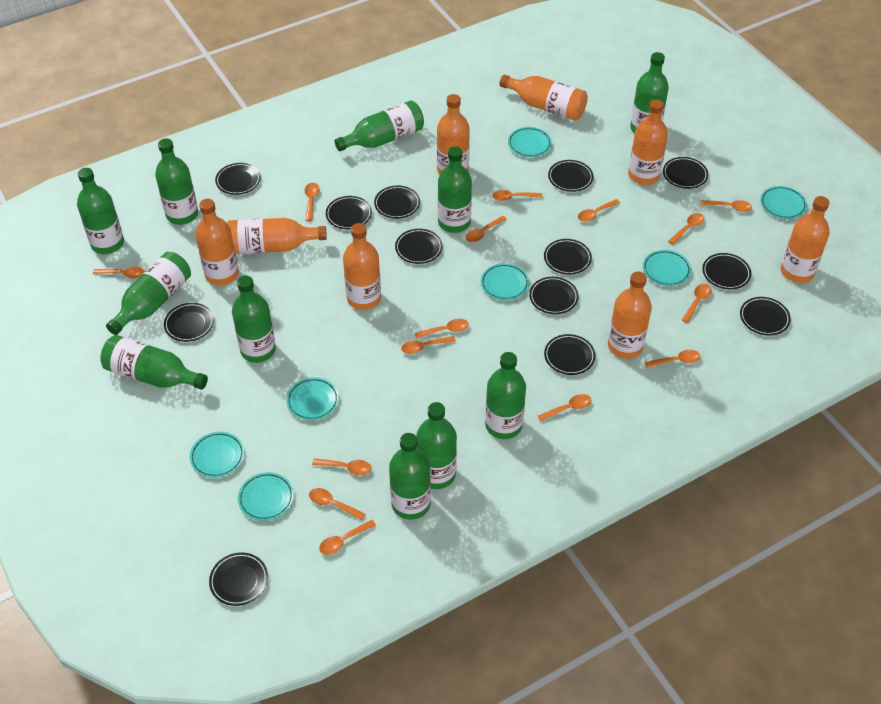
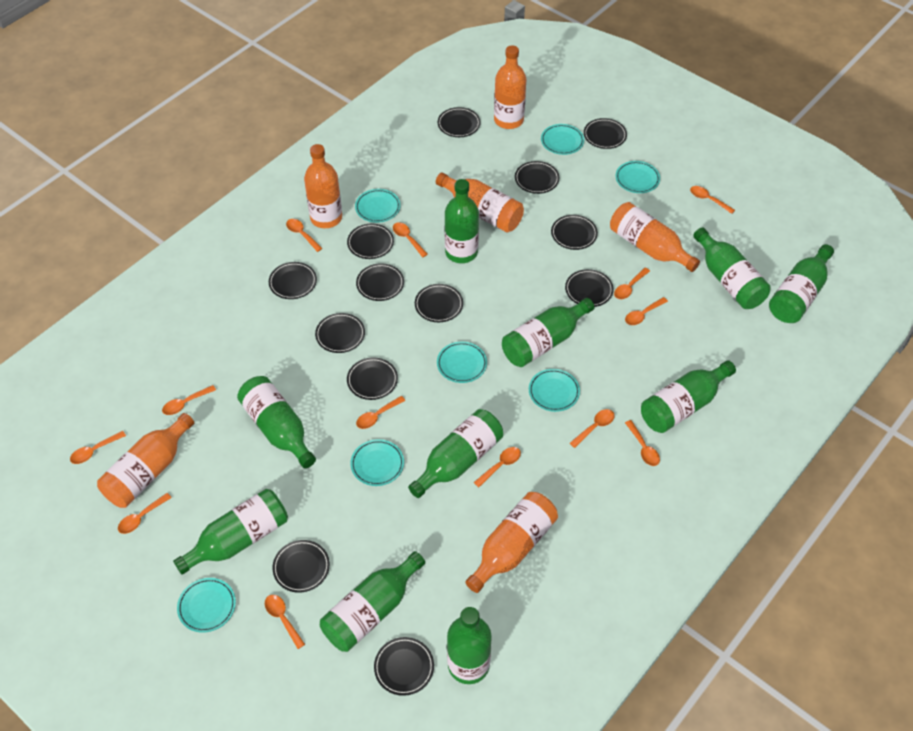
green bottle: [77,168,124,254] [100,335,208,390] [106,252,191,335] [155,138,198,225] [232,275,276,363] [335,101,424,151] [389,433,431,520] [416,402,457,489] [438,147,472,233] [485,352,526,439] [630,52,669,133] = 11 -> [173,489,288,575] [237,376,316,468] [320,551,425,652] [408,409,503,498] [445,179,479,263] [447,607,492,684] [502,298,595,367] [641,360,736,433] [693,227,771,309] [769,244,834,323] = 10
orange bottle: [195,199,239,285] [227,218,327,254] [343,223,381,310] [437,94,470,174] [499,74,588,121] [608,271,652,359] [628,99,668,185] [781,196,829,283] = 8 -> [97,413,194,508] [304,144,342,228] [436,173,524,232] [465,492,558,593] [494,45,526,129] [610,202,700,272] = 6
orange spoon: [93,266,145,279] [305,183,320,221] [309,488,365,520] [312,458,371,475] [319,520,376,555] [401,336,456,354] [415,319,469,339] [466,216,507,242] [492,190,542,201] [538,394,591,421] [578,199,620,222] [645,350,701,368] [668,213,705,245] [682,284,711,323] [701,200,752,212] = 15 -> [70,431,126,464] [118,493,172,534] [162,385,216,415] [265,595,305,649] [286,219,322,252] [356,396,406,429] [393,222,428,257] [473,447,521,487] [570,409,615,448] [614,268,650,299] [625,297,668,325] [625,420,660,466] [690,186,735,214] = 13

